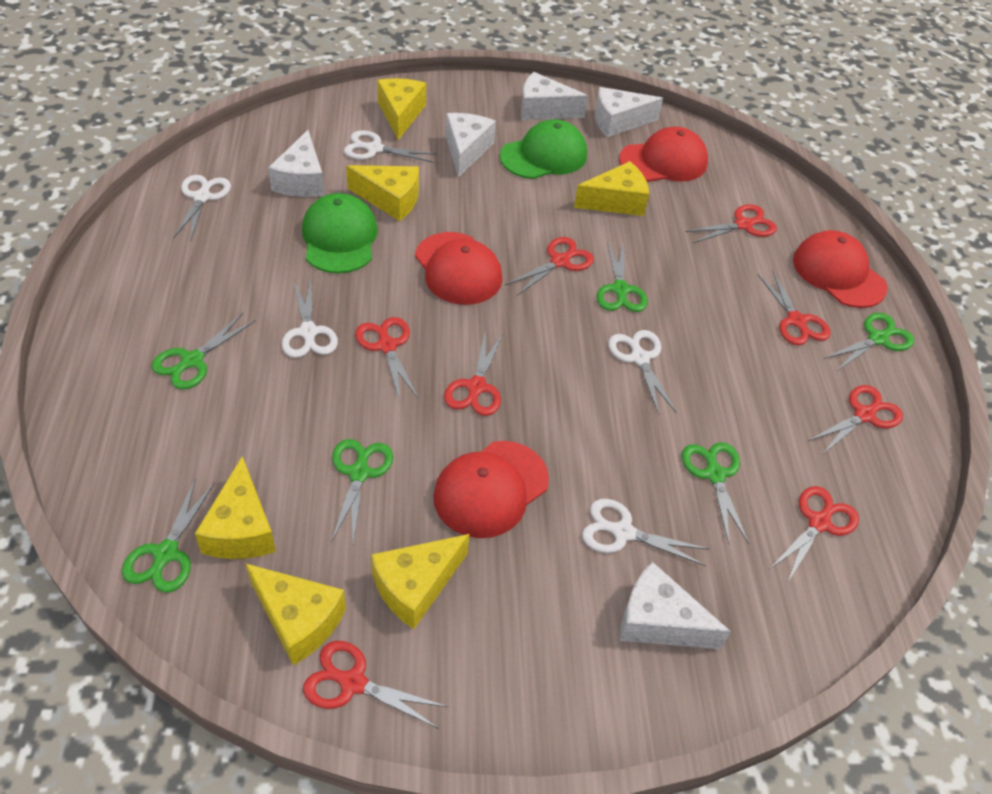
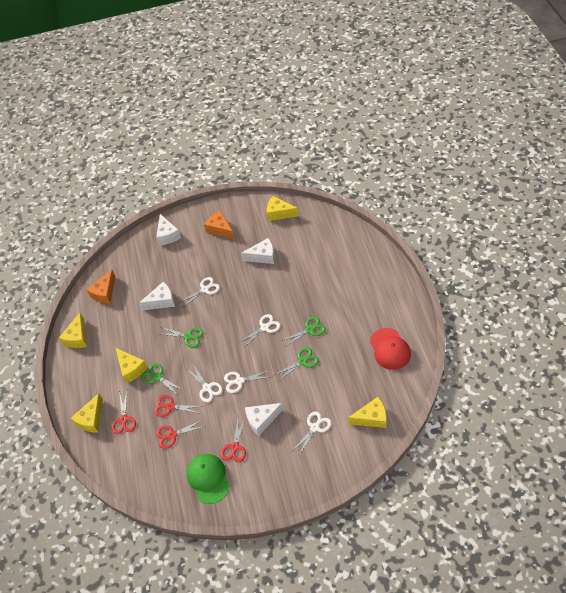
green cap: [302,193,378,273] [500,119,587,179] = 2 -> [187,454,230,504] = 1
green scissors: [122,478,215,593] [151,313,256,390] [331,439,393,544] [596,241,648,312] [682,442,749,544] [824,313,914,371] = 6 -> [141,363,183,395] [161,327,204,347] [274,347,319,381] [282,317,326,347] = 4
orange cheese: none = 0 -> [86,270,116,303] [204,211,234,239] = 2
red cap: [415,232,502,305] [433,441,549,538] [619,127,708,182] [793,230,887,308] = 4 -> [370,328,411,370] = 1
red scissors: [303,641,448,729] [355,317,418,401] [444,330,503,416] [505,237,594,296] [685,204,777,243] [757,270,831,345] [770,486,859,583] [808,385,903,455] = 8 -> [112,391,136,434] [154,395,203,417] [156,419,206,449] [221,417,246,462] = 4
white cheese: [268,130,324,197] [446,113,496,177] [521,72,588,120] [595,87,663,137] [620,562,731,649] = 5 -> [139,282,175,310] [156,214,181,245] [241,238,275,264] [245,403,284,436] = 4
yellow cheese: [195,456,276,559] [245,563,346,665] [346,165,419,221] [371,534,469,629] [377,78,426,140] [574,161,649,216] = 6 -> [59,313,87,348] [71,393,103,433] [116,348,148,383] [267,196,299,221] [348,397,387,428] = 5

